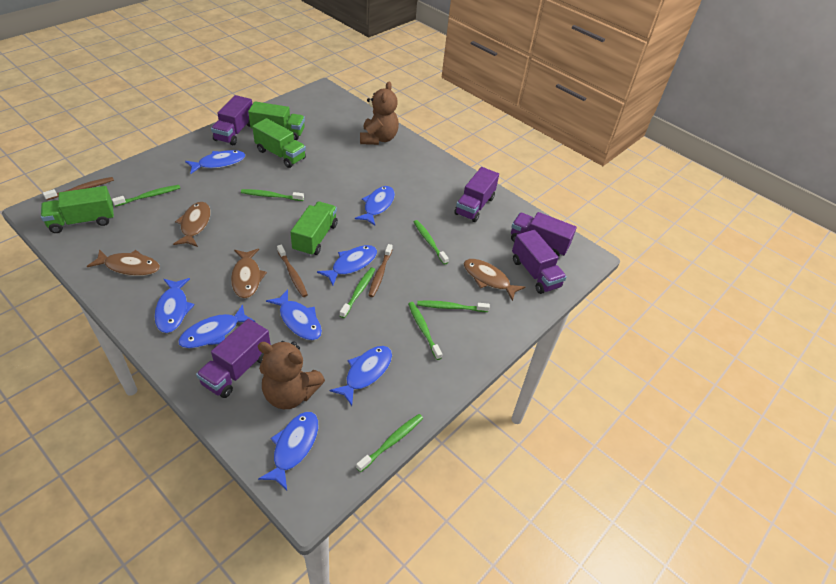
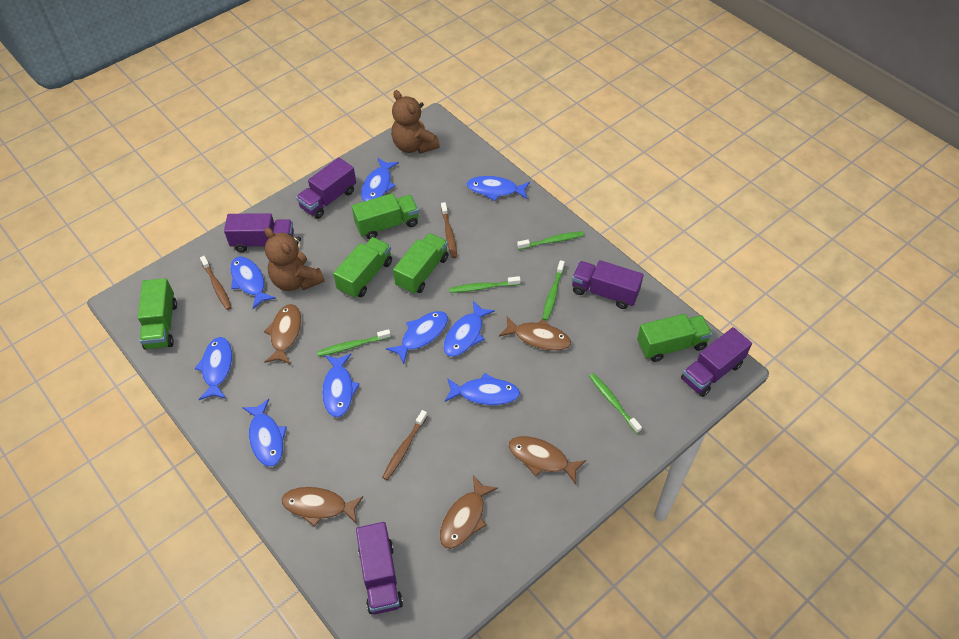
blue fish: [154,278,195,333] [178,304,255,348] [185,150,245,174] [258,412,318,490] [266,289,322,340] [317,245,377,286] [329,346,392,406] [355,186,395,226] = 8 -> [195,337,232,400] [230,256,276,309] [242,399,287,467] [322,353,360,417] [361,158,399,201] [386,311,448,364] [443,301,495,357] [445,373,520,405] [466,176,530,201] = 9
brown fish: [87,249,160,276] [173,202,210,247] [231,249,267,298] [464,259,525,301] = 4 -> [264,304,301,364] [281,487,363,527] [440,475,498,549] [499,316,571,351] [508,436,586,485] = 5
green toothbrush: [112,185,180,207] [241,189,304,201] [340,267,375,318] [356,414,423,472] [408,302,442,360] [414,220,449,265] [417,300,490,312] = 7 -> [317,329,391,357] [449,276,521,293] [517,231,584,250] [542,260,565,321] [589,373,642,434] = 5
green truck: [41,186,114,233] [248,101,305,140] [252,118,306,168] [291,201,338,256] = 4 -> [138,278,177,350] [333,237,392,298] [352,193,419,239] [393,233,448,294] [637,314,712,362] = 5

